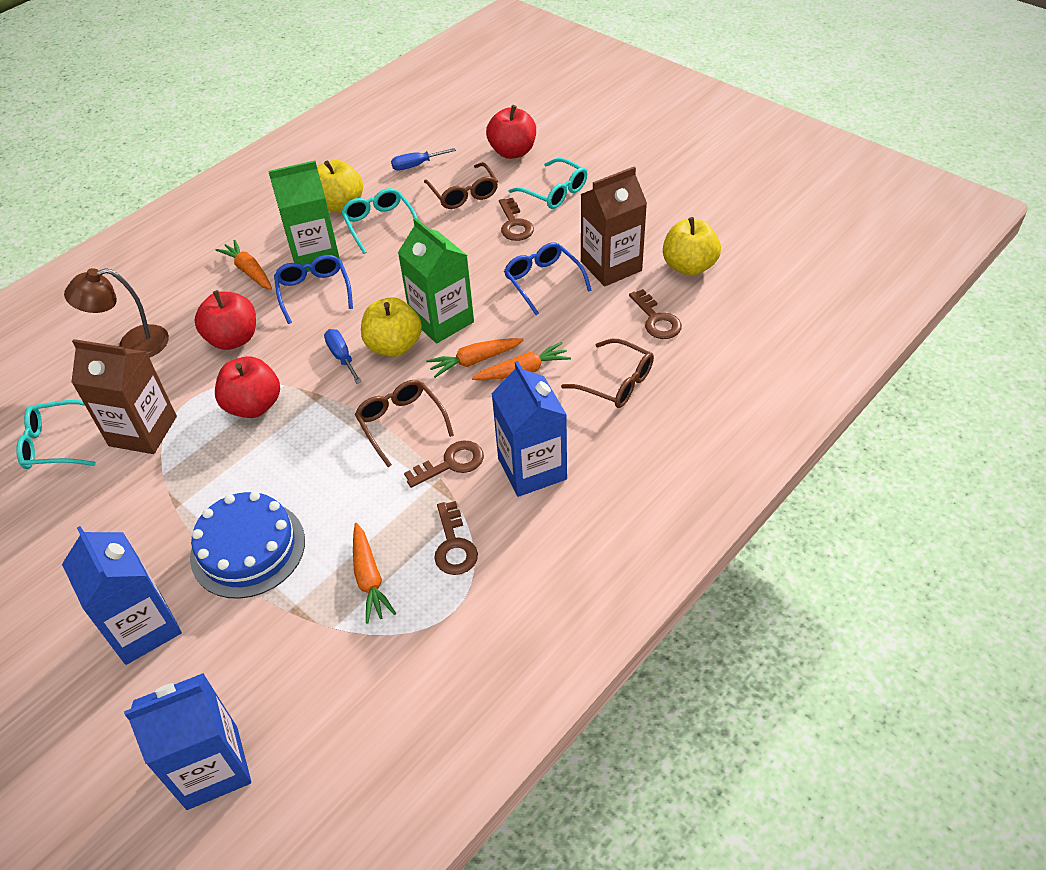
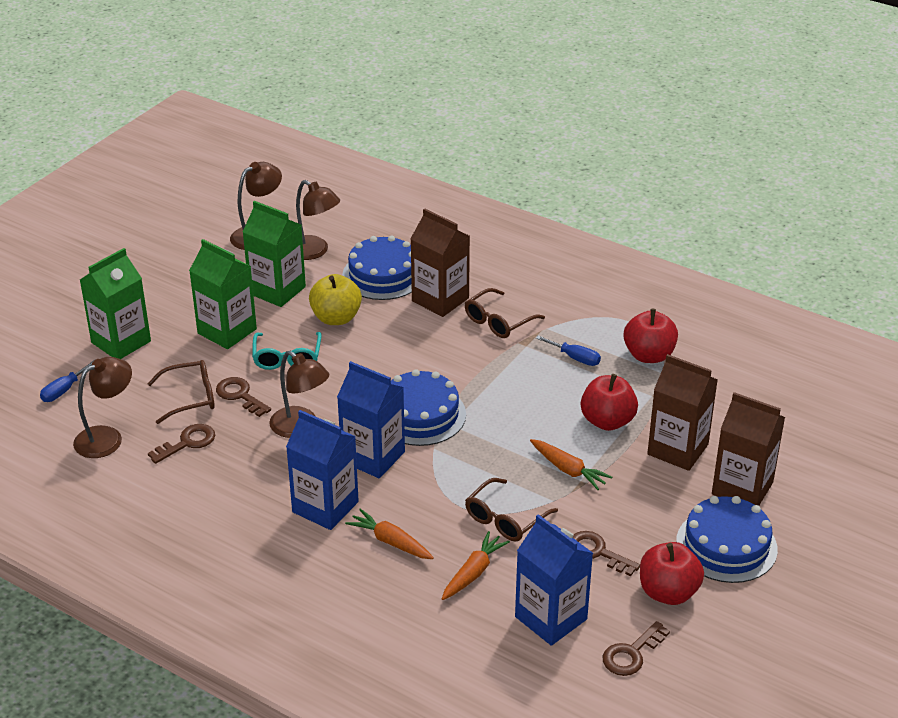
blue cake: [190,491,305,599] = 1 -> [342,235,412,300] [391,369,466,446] [676,496,778,583] = 3
blue glasses: [274,255,353,324] [504,242,592,315] = 2 -> none = 0
brown carton: [71,339,177,454] [581,166,647,287] = 2 -> [410,208,470,317] [647,354,717,471] [712,392,785,506] = 3
brown lamp: [64,268,169,358] = 1 -> [73,357,132,458] [230,162,282,250] [269,351,329,438] [296,180,340,260] = 4
green carton: [268,161,340,272] [398,218,474,343] = 2 -> [80,248,151,359] [189,239,257,349] [243,201,306,307] = 3
orange carrot: [216,240,272,290] [353,523,396,624] [426,338,524,378] [472,342,571,380] = 4 -> [345,509,434,559] [442,531,510,600] [530,439,612,490] = 3
turquoise glasses: [16,400,96,469] [341,188,418,254] [508,158,588,209] = 3 -> [252,332,322,370] = 1
yellow apple: [317,160,363,213] [361,297,422,357] [663,217,721,276] = 3 -> [309,274,362,325] = 1

